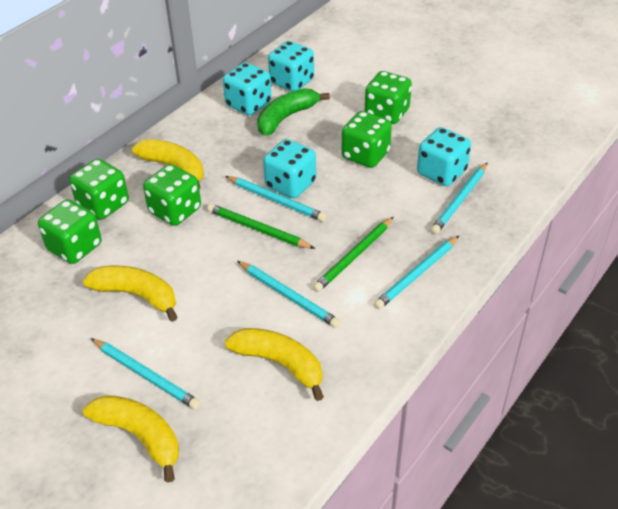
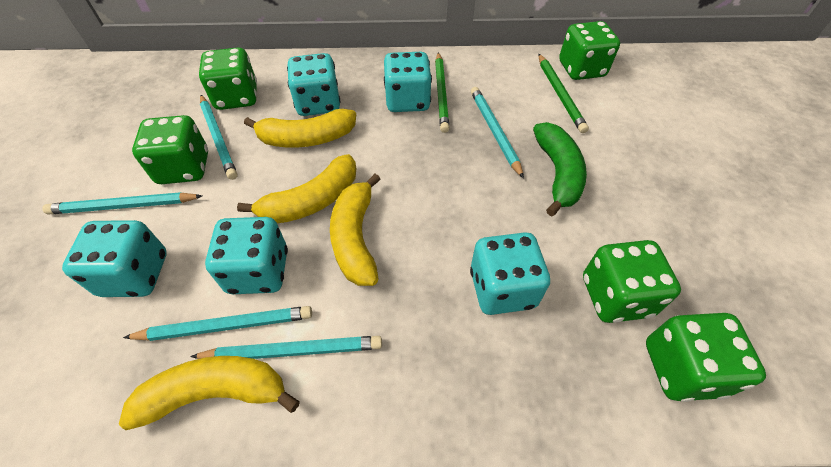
turquoise dice: [223,62,272,115] [263,139,316,198] [268,41,314,92] [417,127,471,186] = 4 -> [62,220,167,297] [205,217,288,294] [287,53,340,116] [384,52,432,112] [470,232,550,315] = 5

